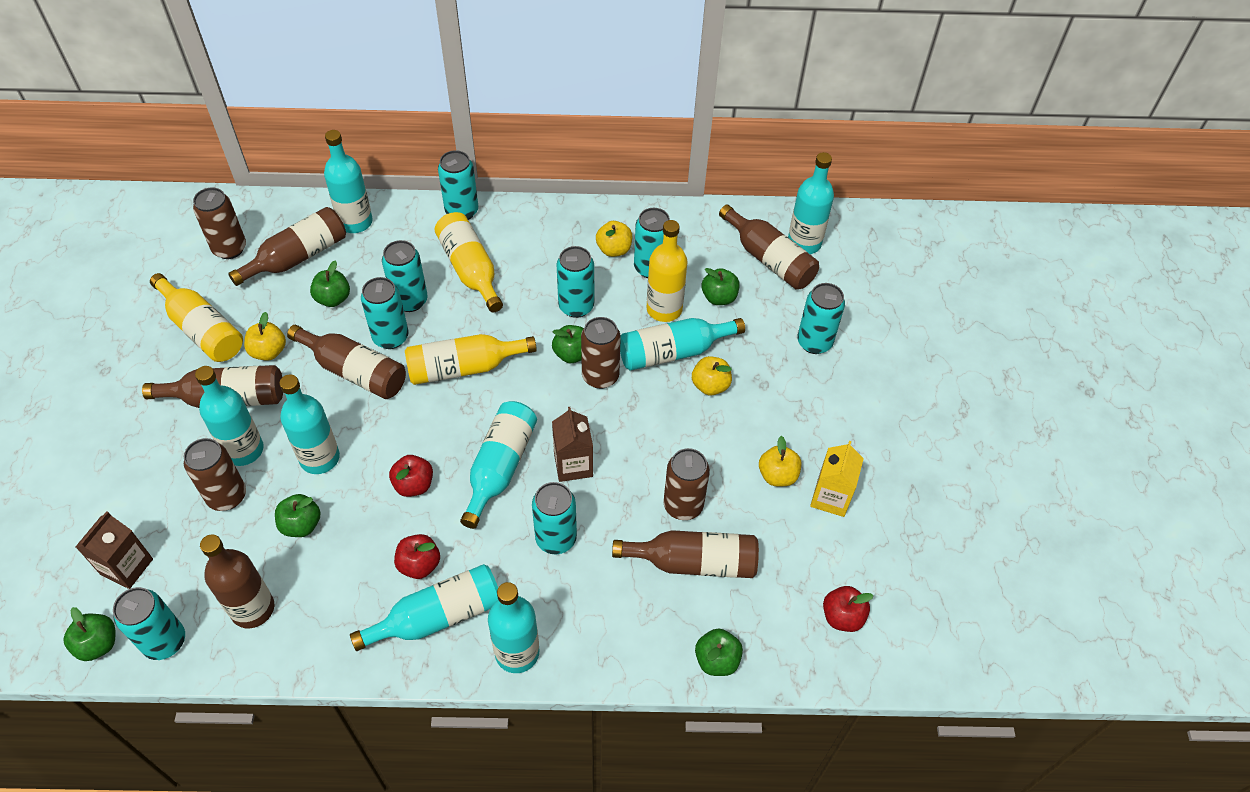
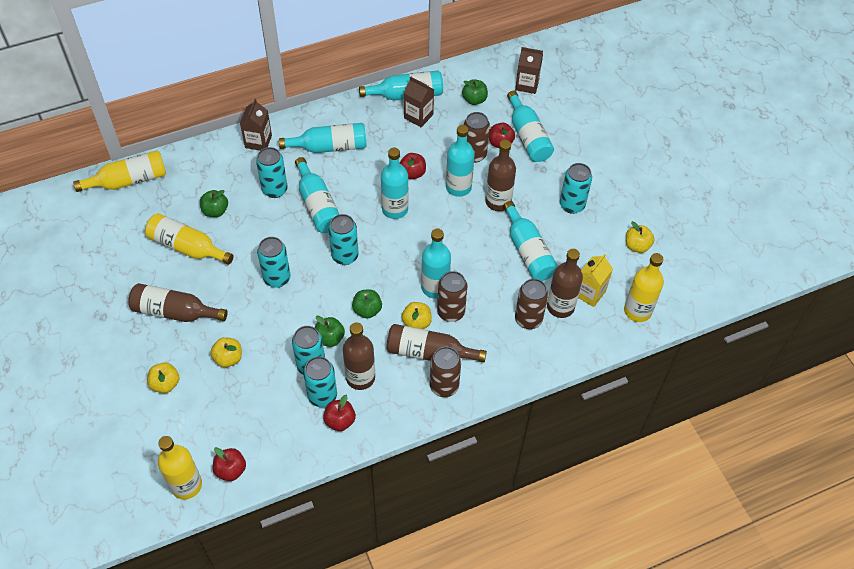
brown bottle: [142,365,283,408] [200,535,274,628] [228,207,346,286] [287,325,406,399] [612,530,759,578] [719,204,819,290] = 6 -> [128,283,228,322] [343,322,375,390] [386,324,487,363] [485,140,516,211] [547,249,583,318] = 5
brown carton: [76,511,153,589] [552,407,593,482] = 2 -> [240,99,272,151] [404,76,434,127] [515,47,543,94] = 3
green apple: [64,607,115,661] [275,494,321,537] [310,260,350,307] [552,325,584,363] [695,628,743,676] [702,268,740,305] = 6 -> [200,190,228,217] [315,316,345,347] [352,289,382,318] [462,79,488,105] = 4
red apple: [389,455,433,497] [394,534,440,579] [823,586,874,632] = 3 -> [213,447,246,481] [323,395,356,431] [400,153,426,179] [489,123,515,148] = 4
turquoise can: [113,587,185,660] [361,277,408,349] [382,240,428,312] [438,150,478,220] [532,482,577,554] [557,246,594,318] [634,208,670,278] [797,283,845,354] = 8 -> [256,147,288,198] [257,237,291,288] [292,326,325,374] [303,356,337,407] [328,214,359,265] [560,163,592,214] = 6

